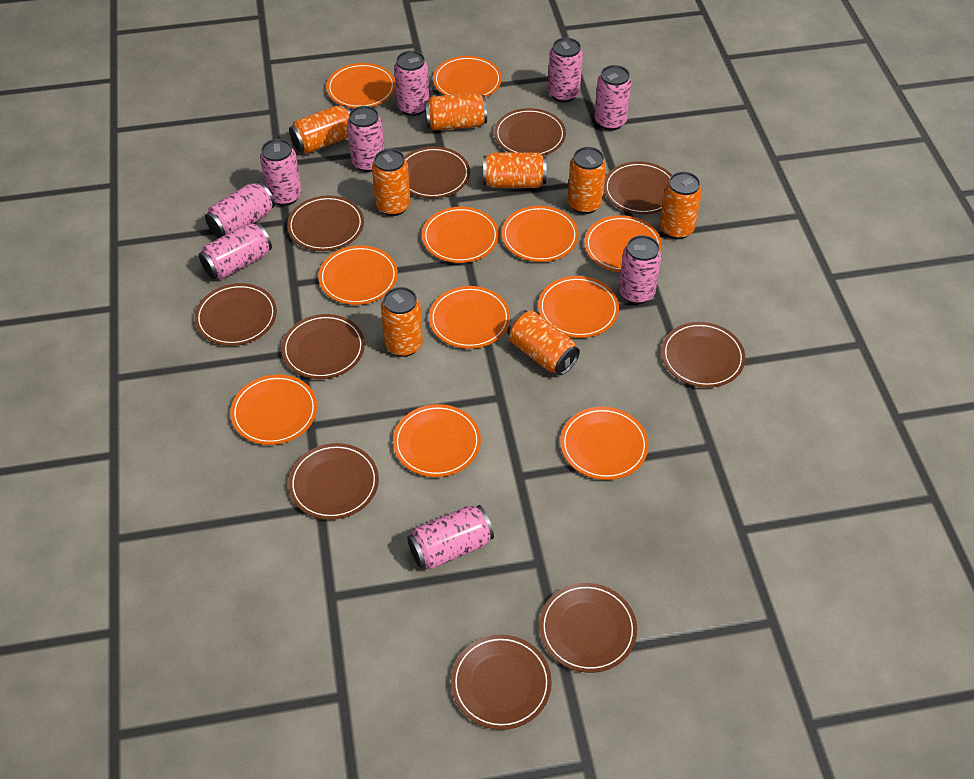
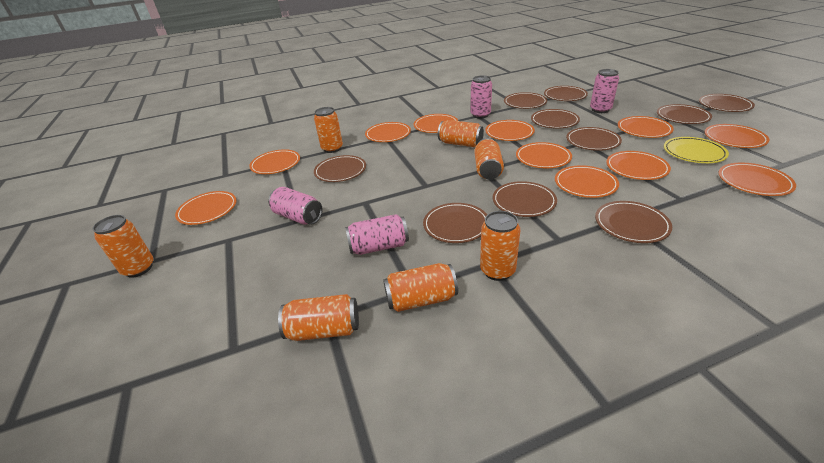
orange can: [289,105,351,154] [372,149,410,216] [381,287,423,357] [424,93,487,131] [483,153,547,188] [507,310,580,375] [568,147,606,214] [660,172,702,239] = 8 -> [92,215,154,278] [278,294,359,341] [314,107,343,153] [383,263,458,312] [438,120,484,147] [474,138,504,179] [480,211,520,281] = 7
pink can: [199,222,272,279] [205,182,275,238] [260,139,302,206] [347,106,384,172] [394,51,429,116] [407,505,494,570] [548,38,583,103] [594,65,632,131] [619,235,662,304] = 9 -> [268,187,323,225] [345,214,409,255] [470,75,492,119] [590,69,619,113] = 4
yellow plate: none = 0 -> [664,137,729,163] = 1

